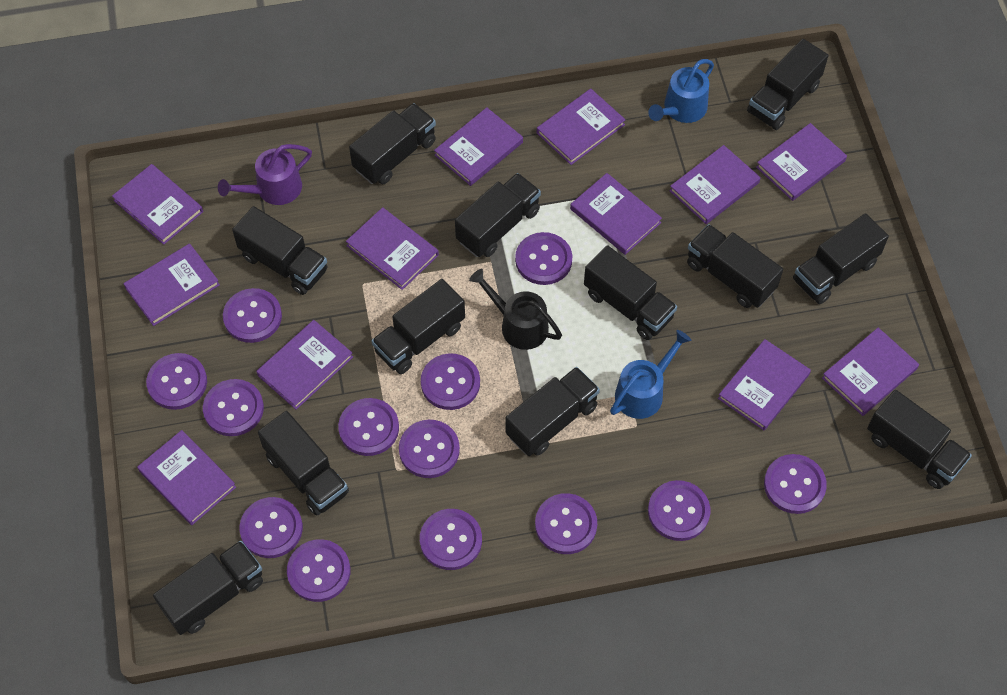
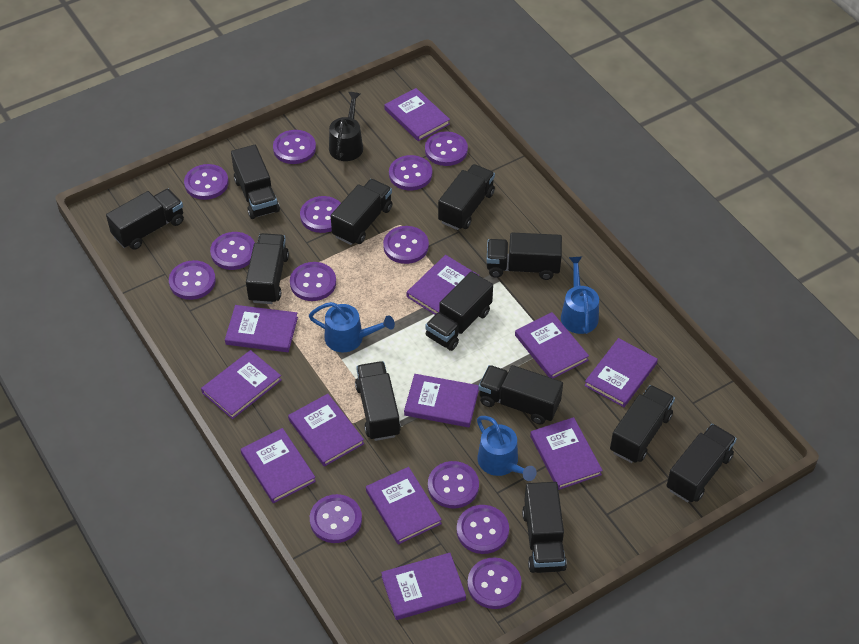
blue watering can: [610,330,691,419] [648,59,714,123] = 2 -> [309,302,395,353] [477,416,537,481] [561,257,599,334] = 3
purple watering can: [218,144,312,205] = 1 -> none = 0

